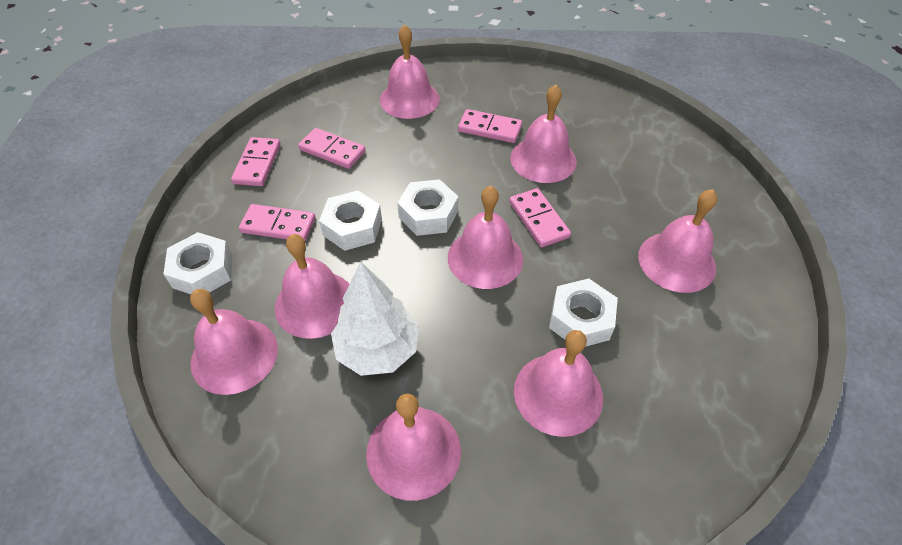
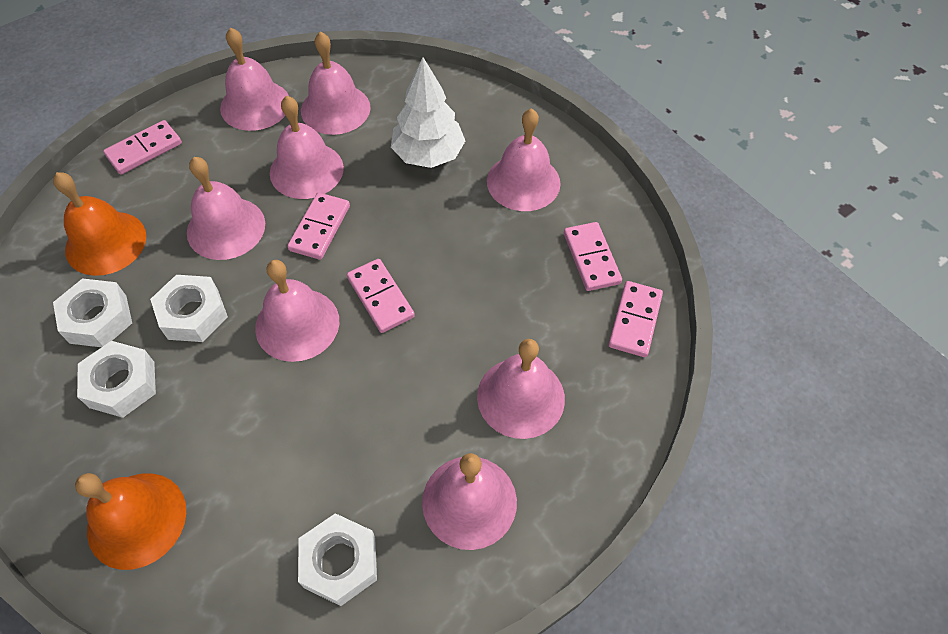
orange bell: none = 0 -> [53,172,146,276] [75,473,186,570] = 2

